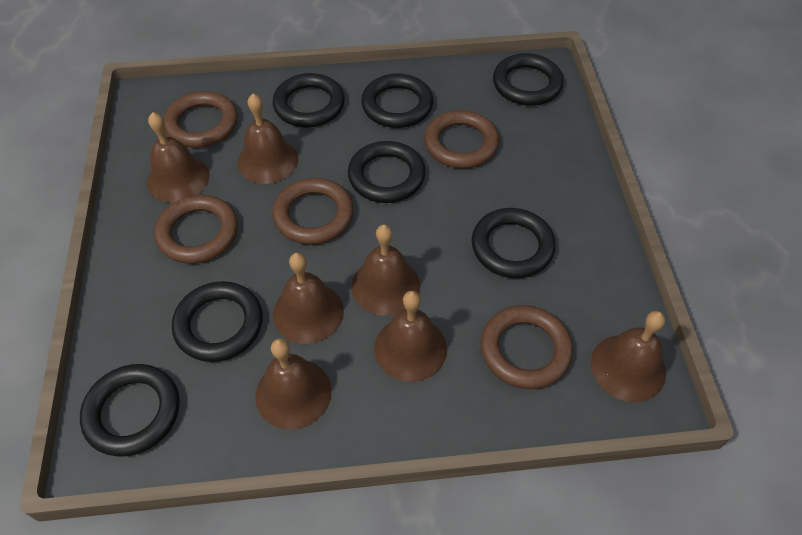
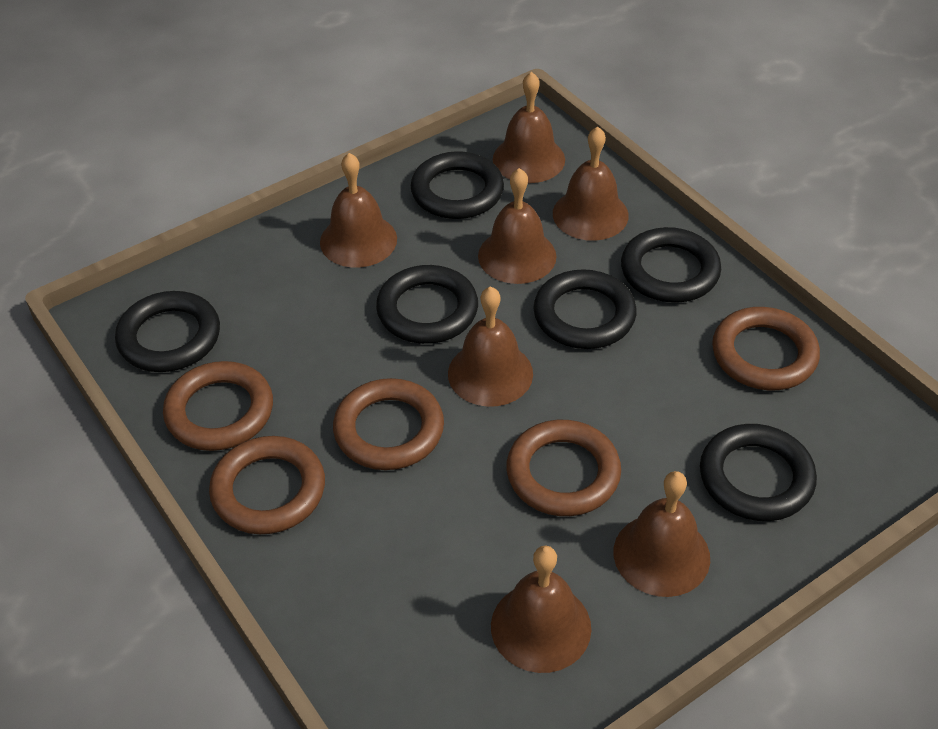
black ring: [80,364,180,457] [172,281,263,362] [273,73,345,128] [348,141,426,203] [361,73,433,128] [472,208,556,278] [493,53,564,106] = 7 -> [115,291,220,372] [376,265,478,344] [411,151,504,219] [533,269,637,349] [621,227,721,303] [700,424,817,521] = 6

